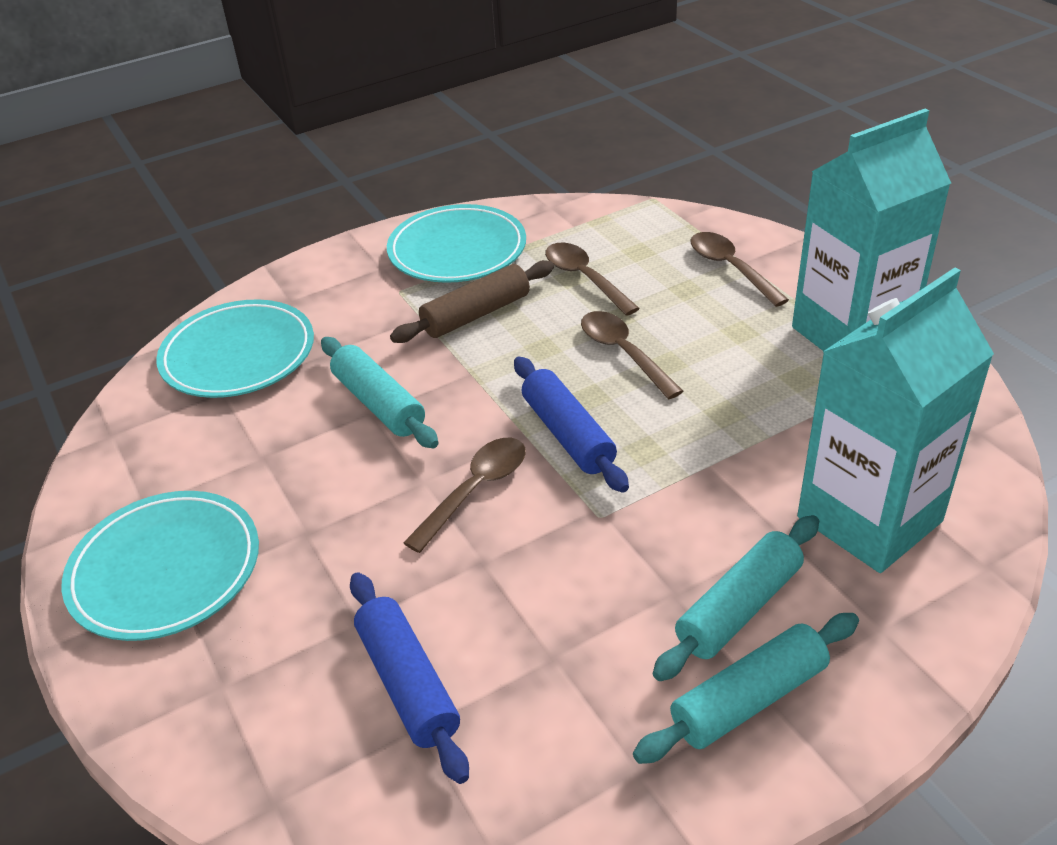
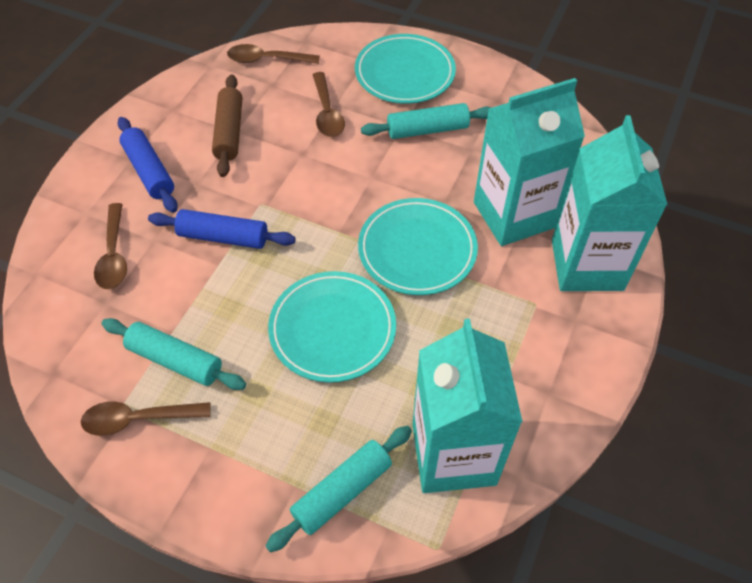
turquoise carton: [792,109,951,351] [797,267,994,573] = 2 -> [412,319,522,493] [474,78,585,246] [552,115,668,291] = 3

